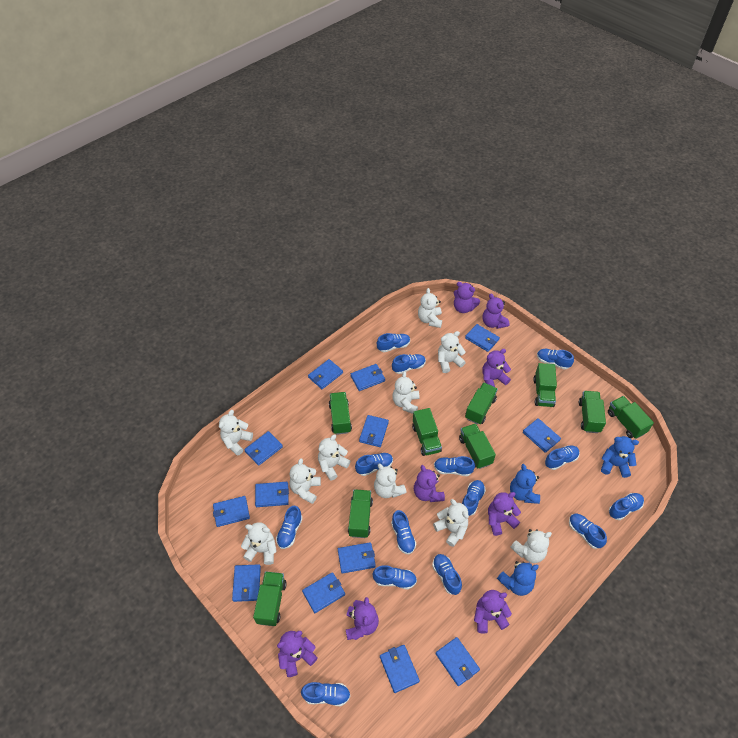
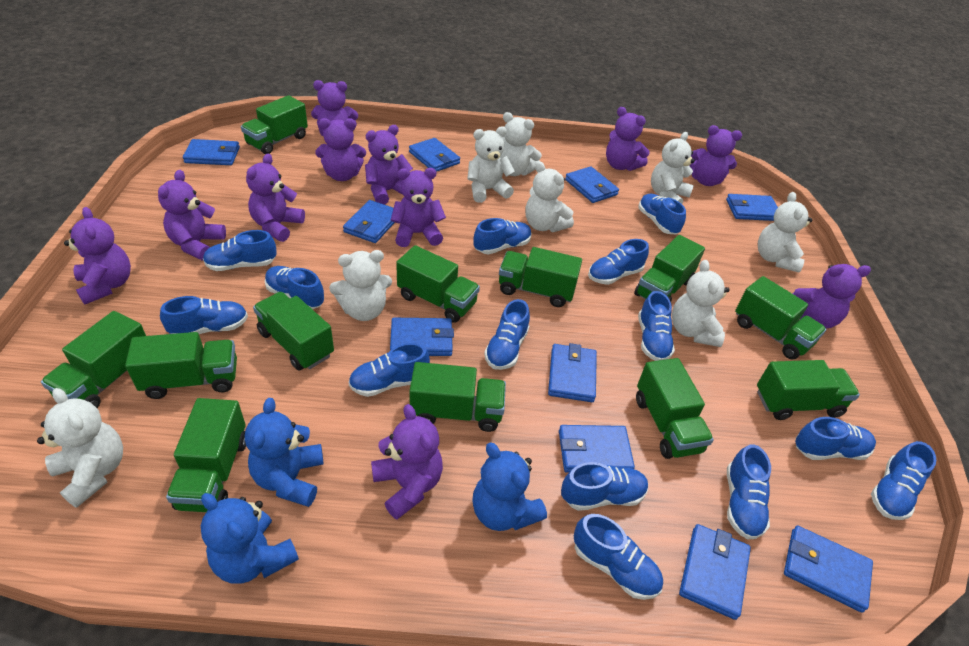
blue wallet: [213,496,250,527] [232,564,261,602] [244,431,283,466] [255,482,289,507] [302,572,345,613] [308,359,343,389] [338,542,376,573] [351,364,385,391] [359,415,389,447] [380,645,420,693] [436,637,480,686] [465,324,500,352] [523,418,561,453] = 13 -> [183,139,240,165] [343,200,395,243] [390,318,454,356] [409,138,460,172] [548,343,597,402] [559,425,635,473] [565,166,619,203] [679,524,751,620] [726,194,778,221] [784,525,873,613] = 10
green truck: [253,571,287,626] [329,392,352,435] [348,489,373,538] [412,408,442,456] [459,423,496,469] [465,382,498,424] [533,363,557,407] [579,391,606,433] [608,396,654,439] = 9 -> [41,311,146,408] [125,332,237,399] [166,398,246,512] [241,95,308,154] [253,292,334,371] [396,245,480,323] [410,362,506,432] [499,247,582,307] [634,235,705,302] [636,358,714,459] [735,276,826,360] [757,360,860,420] = 12
purple teddy bear: [277,631,318,677] [346,597,379,640] [414,465,445,502] [454,282,480,313] [474,590,512,634] [482,293,509,329] [482,349,511,387] [488,492,521,536] = 8 -> [64,207,131,304] [158,170,226,260] [246,154,305,242] [311,80,358,136] [315,118,366,181] [365,125,413,205] [371,404,443,519] [391,168,446,247] [606,107,649,171] [689,125,742,186] [792,264,871,329] = 11
white teddy bear: [219,410,253,456] [241,522,277,565] [289,458,321,504] [318,435,350,481] [374,464,407,498] [392,372,420,414] [418,288,442,328] [433,499,469,547] [438,331,466,373] [510,529,552,563] = 10 -> [37,388,123,508] [329,250,392,321] [467,126,515,203] [500,112,542,176] [525,161,574,232] [651,132,695,204] [672,260,730,347] [758,192,812,273] = 8

